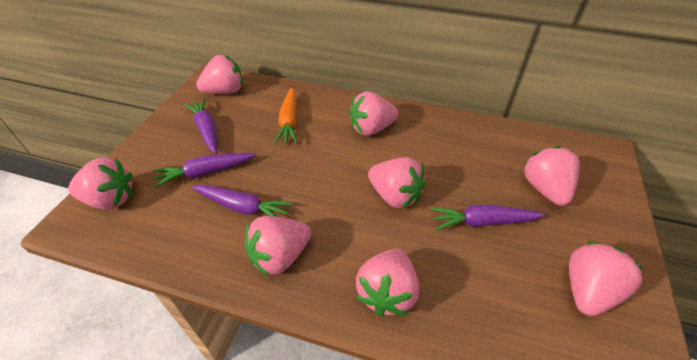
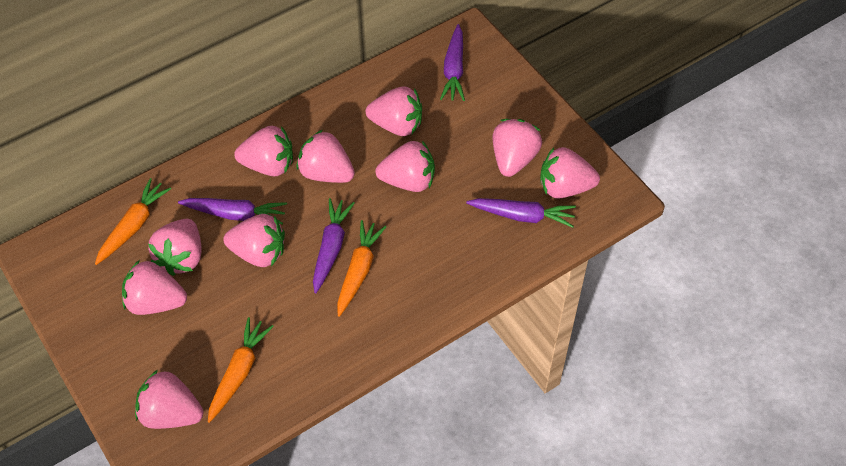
orange carrot: [275,88,298,144] = 1 -> [95,178,171,265] [208,317,274,423] [337,220,386,317] = 3
pink strawberry: [68,158,132,210] [196,55,242,94] [245,216,311,277] [349,91,398,136] [356,248,419,316] [368,157,425,208] [524,146,580,206] [569,241,644,316] = 8 -> [122,260,187,315] [135,370,203,429] [148,219,202,276] [223,214,285,267] [234,126,293,177] [296,130,355,183] [366,86,422,136] [375,141,435,192] [492,119,542,177] [540,147,600,199] = 10

